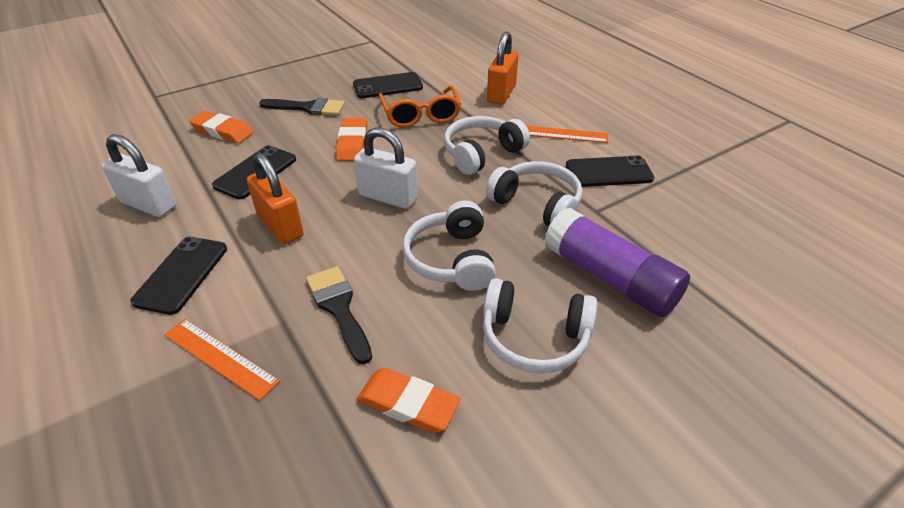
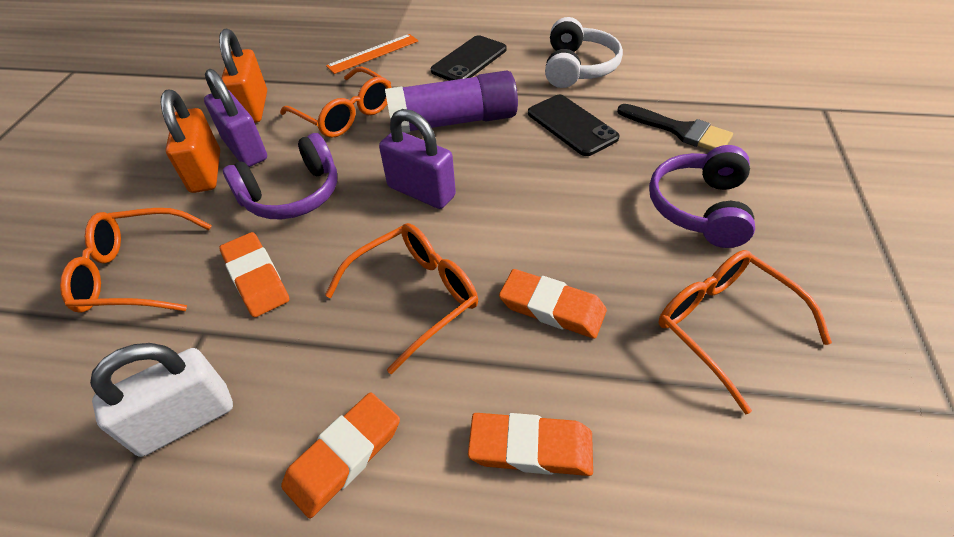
black brush: [259,98,345,116] [306,266,372,364] = 2 -> [617,104,733,150] = 1
black phone: [130,237,227,315] [212,145,296,199] [353,72,423,98] [566,155,654,187] = 4 -> [431,35,507,81] [528,95,620,156] = 2
orange eraser: [189,111,254,143] [336,118,367,161] [356,368,461,433] = 3 -> [219,232,289,317] [281,392,400,519] [468,413,593,476] [499,269,607,339] = 4
orange glasses: [379,86,461,128] = 1 -> [60,208,212,313] [280,67,392,138] [325,223,478,374] [658,250,832,414] = 4
orange ruler: [164,319,280,400] [527,126,608,143] = 2 -> [326,34,418,74] = 1
purple headphones: none = 0 -> [223,133,337,219] [649,145,755,248] = 2
purple padlock: none = 0 -> [204,69,267,167] [379,109,456,209] = 2
white headphones: [402,201,496,291] [444,116,530,175] [483,278,597,374] [486,161,582,226] = 4 -> [545,17,623,88] = 1
white padlock: [102,134,176,217] [354,127,418,209] = 2 -> [90,343,233,457] = 1

